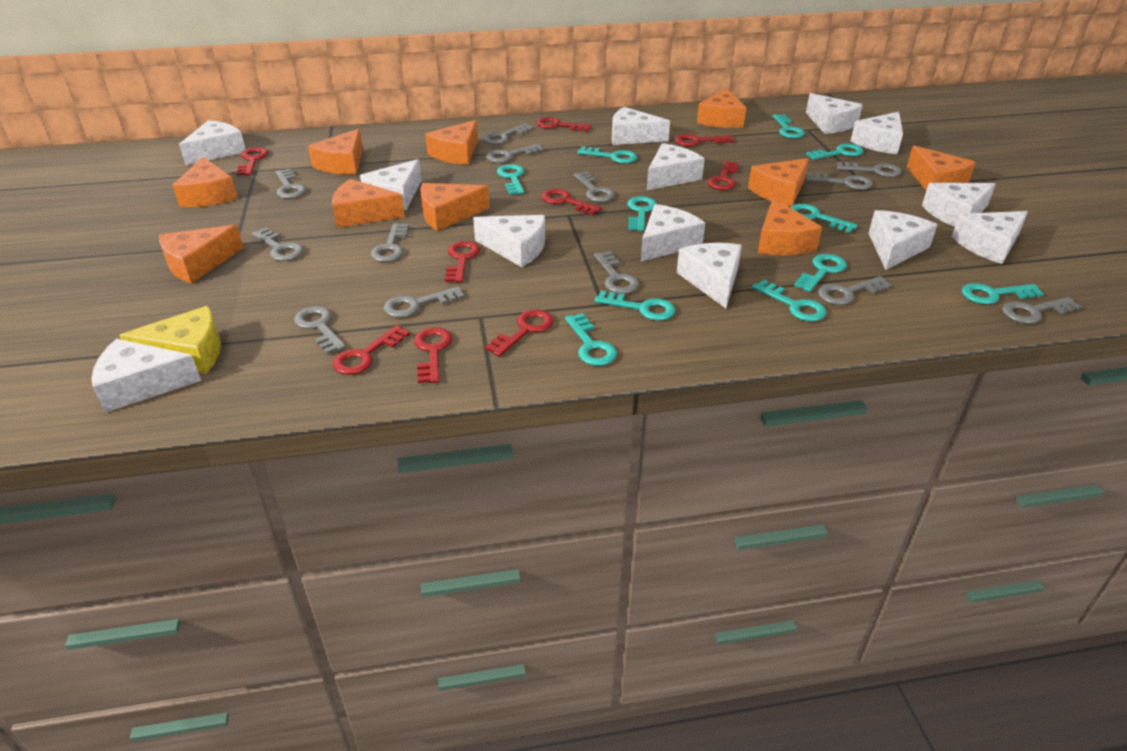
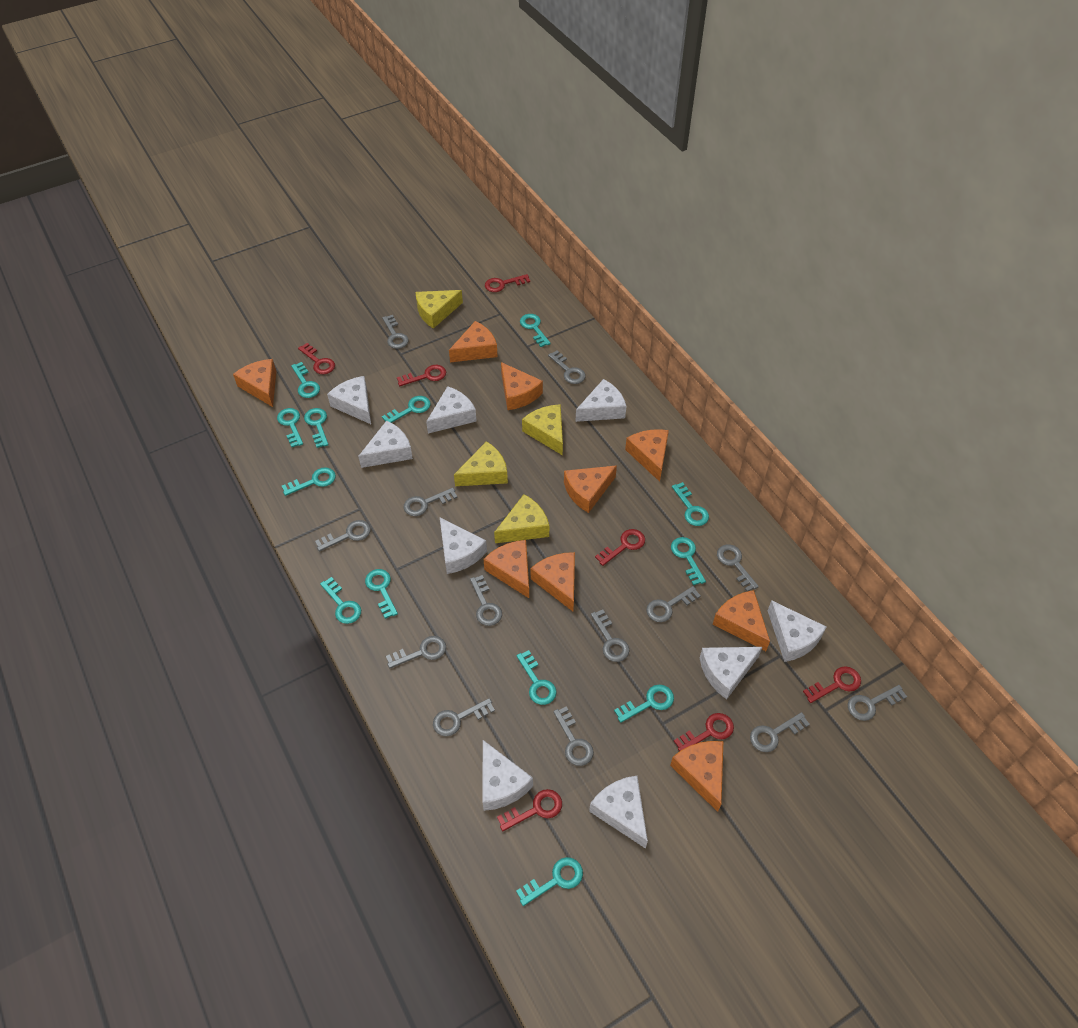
orange cheese: [159,225,243,284] [172,157,238,207] [308,129,363,175] [332,179,405,228] [421,183,490,231] [425,120,478,165] [697,88,746,128] [748,158,809,206] [758,198,822,255] [907,145,976,190] = 10 -> [233,359,276,407] [449,321,498,362] [484,540,529,598] [501,362,543,410] [531,552,575,611] [564,466,617,513] [625,429,669,482] [670,741,723,812] [713,590,770,651] = 9
red key: [236,147,269,175] [333,325,410,375] [414,327,452,383] [445,241,480,283] [485,309,554,357] [536,117,592,132] [542,189,602,215] [675,134,734,147] [707,161,739,190] = 9 -> [298,343,335,374] [397,365,446,386] [485,274,530,292] [497,789,562,831] [595,529,645,566] [674,713,734,752] [803,666,861,703] = 7
turquoise key: [497,164,525,195] [565,313,617,366] [577,146,637,163] [594,290,675,321] [627,196,657,231] [752,280,826,322] [772,114,805,138] [790,204,858,233] [794,254,847,292] [806,143,864,160] [962,283,1044,304] = 11 -> [277,408,303,447] [282,467,336,496] [291,362,320,398] [304,408,329,448] [320,577,361,624] [365,569,398,619] [382,396,431,423] [516,650,557,705] [516,857,583,906] [520,314,551,347] [614,685,674,723] [671,537,706,586] [672,482,709,526] = 13
white cheese: [92,339,201,413] [179,120,246,165] [360,159,422,210] [473,215,545,267] [612,107,670,145] [641,204,705,262] [647,143,705,190] [677,243,742,308] [806,93,863,134] [850,112,903,154] [868,210,937,270] [922,183,996,227] [952,211,1028,264] = 13 -> [327,376,371,424] [358,420,413,468] [426,386,477,433] [440,518,487,574] [483,740,533,811] [575,379,627,422] [589,776,648,849] [700,647,762,699] [768,600,826,662] = 9
yellow cheese: [119,306,221,374] = 1 -> [416,290,463,329] [454,441,508,486] [494,494,549,543] [522,404,563,455] = 4

